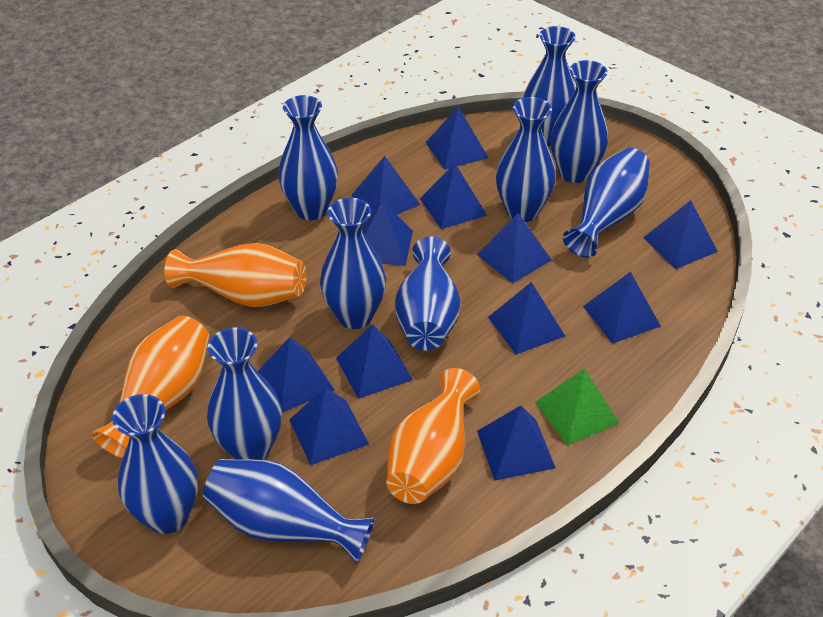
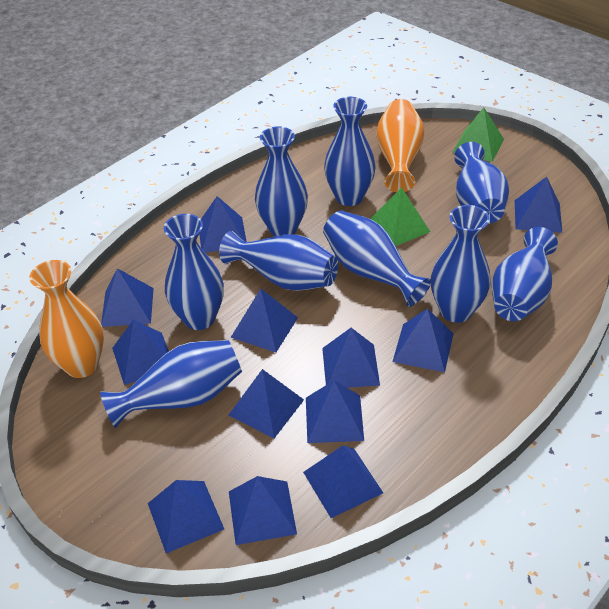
blue vase: [112,394,198,534] [203,459,375,564] [207,327,282,460] [278,95,338,220] [320,198,386,329] [395,236,461,351] [496,97,556,222] [523,26,576,146] [550,60,608,183] [563,148,650,258] = 10 -> [100,340,242,428] [164,214,224,330] [219,231,338,291] [255,126,308,236] [323,211,431,307] [324,97,375,206] [431,205,491,323] [454,142,509,224] [492,227,558,321] = 9
green pyramid: [535,368,619,446] = 1 -> [371,187,430,246] [453,107,504,162] = 2
orange vase: [91,315,209,458] [165,243,306,307] [386,368,480,504] = 3 -> [30,260,104,378] [376,99,424,192] = 2

